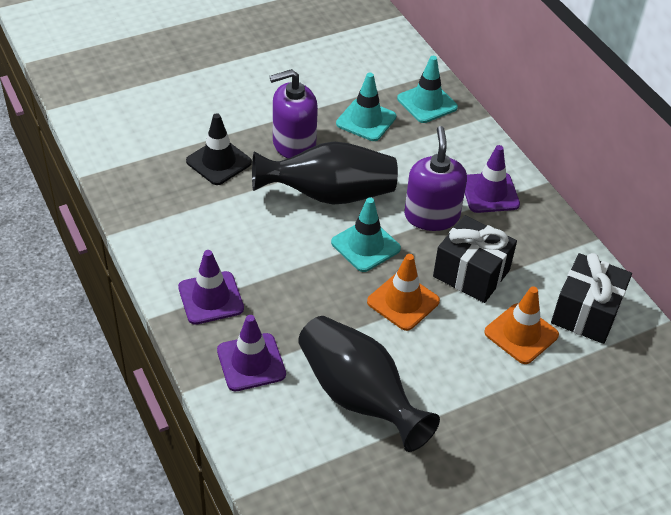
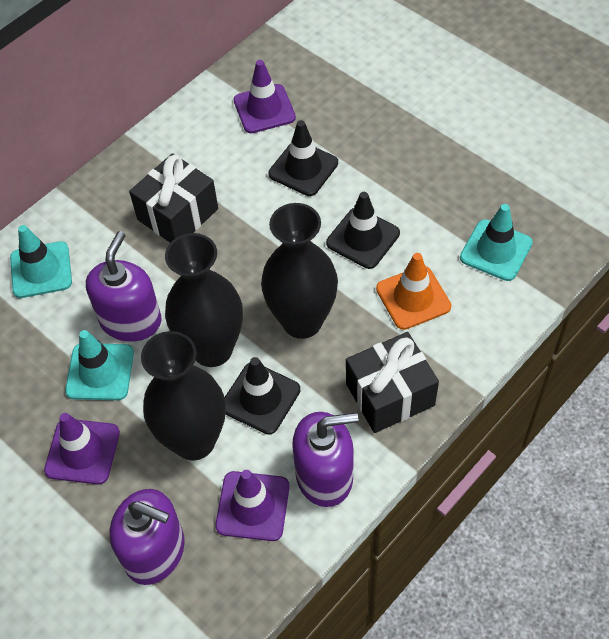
black traffic cone: [186,113,252,185] = 1 -> [224,357,300,435] [268,120,338,196] [326,192,400,269] = 3
black vase: [252,141,398,205] [298,316,440,452] = 2 -> [141,331,226,460] [165,233,243,367] [261,203,338,339] = 3
orange traffic cone: [367,254,440,331] [484,287,559,364] = 2 -> [376,253,451,330] = 1
purple soap dispenser: [269,69,318,159] [404,126,467,231] = 2 -> [86,231,162,342] [110,489,185,585] [292,412,359,507] = 3

